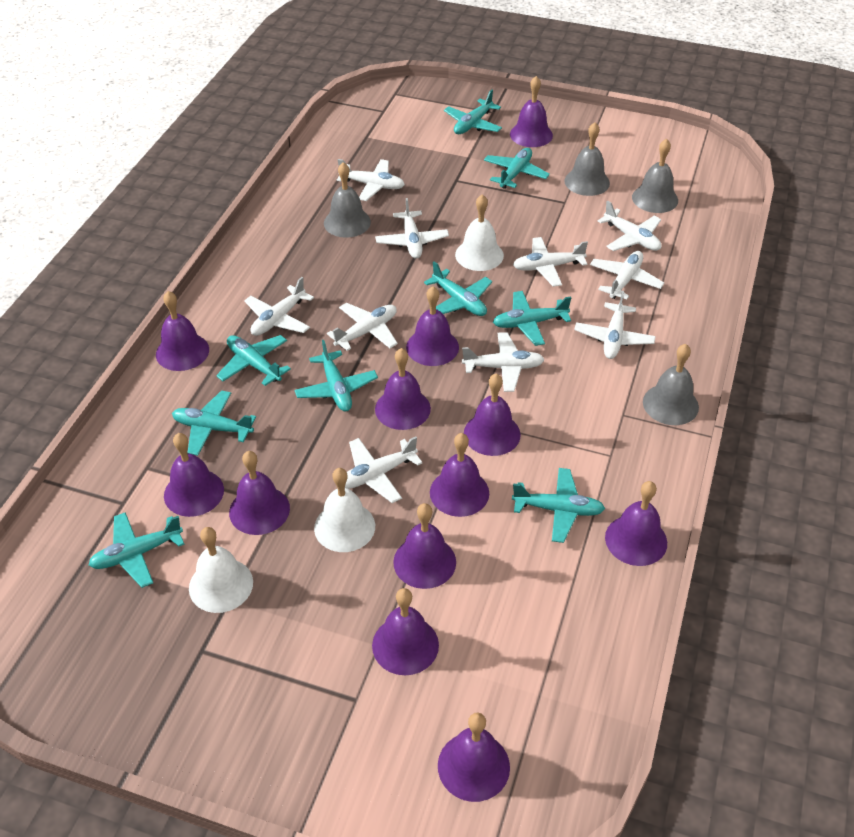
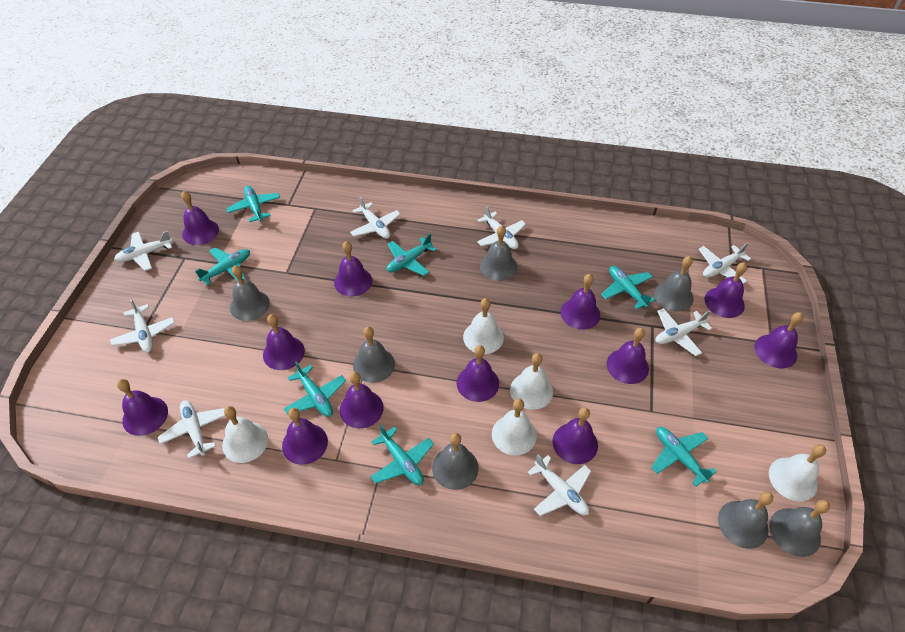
grey bell: [324,162,371,238] [564,123,610,196] [632,139,678,213] [643,344,699,425] = 4 -> [230,265,270,321] [353,326,395,383] [432,433,479,490] [480,226,517,281] [654,256,694,312] [718,492,773,549] [769,500,830,557] = 7
turquoise plane: [89,512,185,588] [172,390,256,456] [216,335,291,386] [294,340,378,411] [424,261,492,316] [444,90,502,134] [484,148,550,189] [493,291,571,346] [512,468,605,543] = 9 -> [195,248,250,285] [226,186,280,222] [284,362,346,417] [370,425,434,485] [387,233,437,276] [601,266,656,310] [651,427,717,487] = 7
white bell: [189,527,253,613] [314,468,375,552] [455,194,504,271] = 3 -> [222,406,268,463] [463,298,504,354] [492,398,537,456] [510,353,553,410] [769,444,826,501] = 5
white plane: [244,277,314,336] [327,303,398,351] [337,159,405,201] [345,437,423,503] [375,198,449,259] [462,332,545,392] [513,237,588,287] [574,291,656,359] [590,251,664,300] [598,200,662,251] = 10 -> [110,299,175,352] [114,231,172,271] [158,400,225,459] [350,197,400,239] [477,206,526,249] [528,454,591,516] [655,308,712,356] [699,242,751,284] = 8

